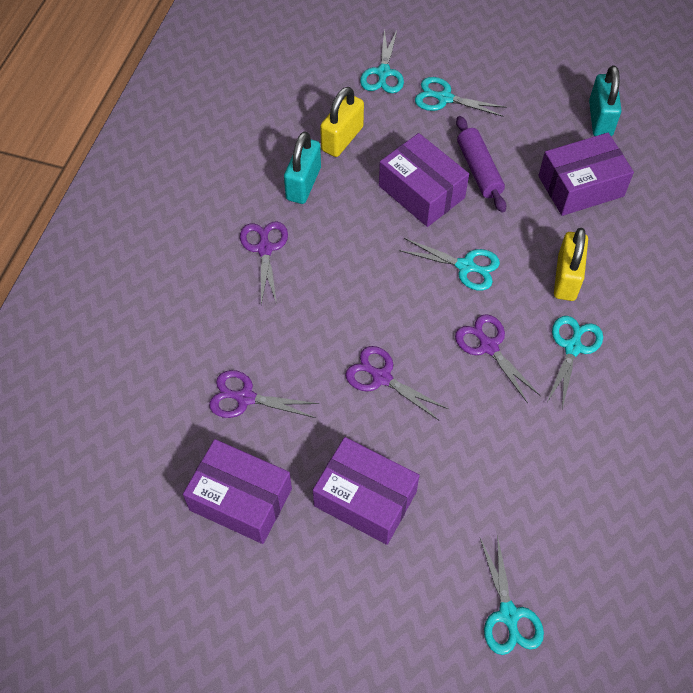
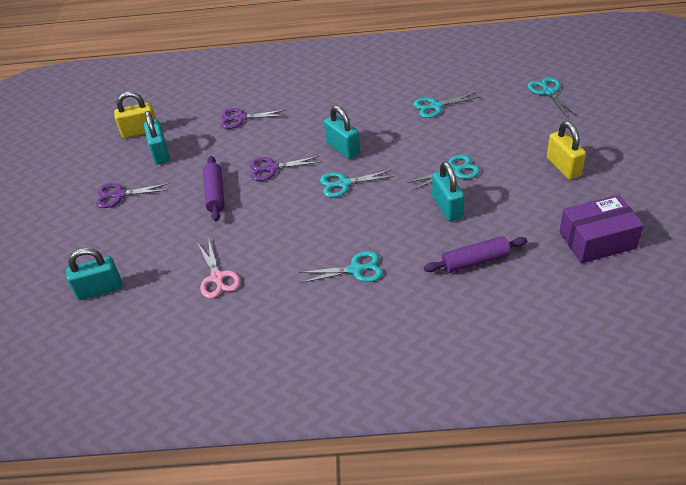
pink scissors: none = 0 -> [198,241,240,298] = 1
purple box: [183,439,292,544] [313,437,420,545] [379,133,469,227] [538,133,634,216] = 4 -> [559,194,644,263] = 1
purple rolling pin: [456,116,506,212] = 1 -> [203,156,225,221] [424,236,527,273] = 2
purple scissors: [209,370,319,418] [240,221,288,305] [345,346,448,420] [455,314,541,403] = 4 -> [96,183,169,208] [220,108,286,129] [250,156,321,181] = 3
turquoise padlock: [284,131,321,204] [589,65,621,137] = 2 -> [66,248,122,300] [144,111,170,164] [324,105,360,159] [432,162,464,221] = 4

